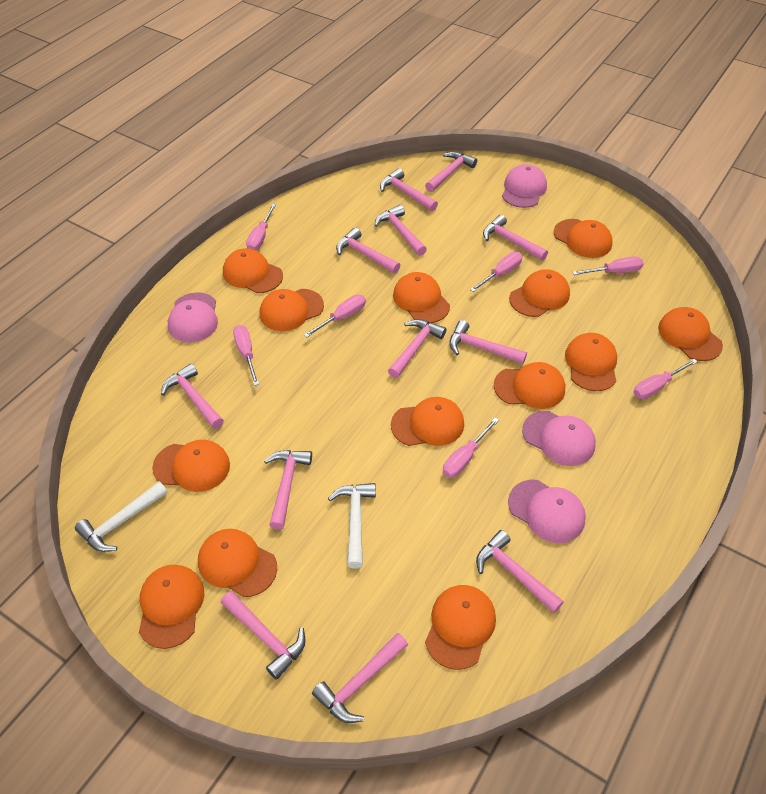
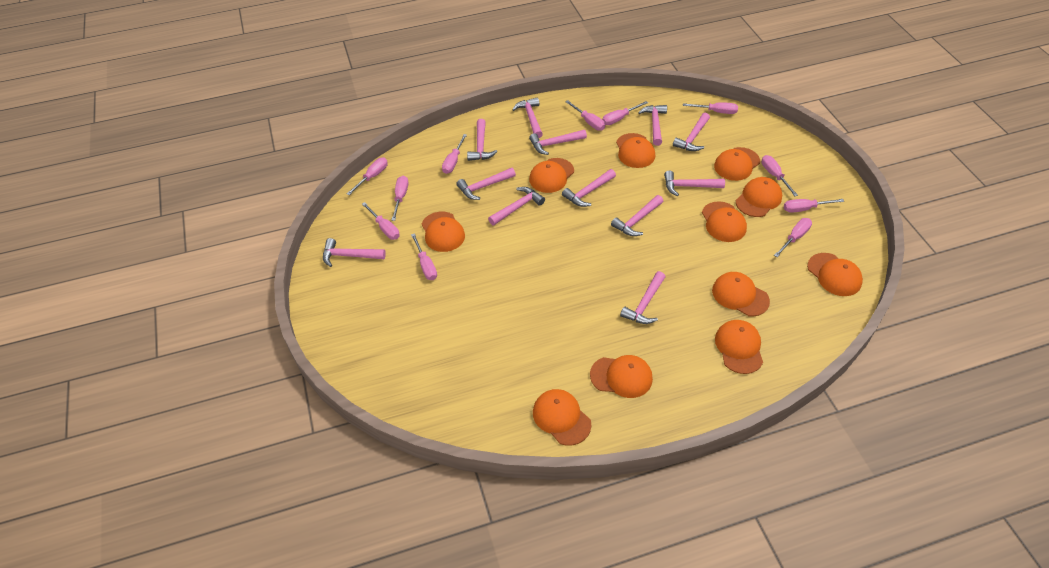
orange cap: [139,565,204,649] [152,440,230,492] [198,529,277,597] [223,248,283,293] [260,289,324,331] [391,397,464,446] [393,272,450,323] [425,585,496,670] [494,362,565,409] [509,269,570,317] [554,219,613,258] [565,333,617,391] [658,307,723,361] = 13 -> [422,212,465,252] [529,158,574,193] [533,389,591,446] [590,355,653,398] [616,133,655,168] [702,201,747,242] [712,272,770,316] [714,147,760,181] [715,320,763,374] [736,177,782,217] [807,253,863,296] = 11
pink cap: [168,292,218,343] [502,164,547,208] [508,480,586,543] [522,411,596,466] = 4 -> none = 0
pink screwdriver: [233,325,259,386] [246,204,276,250] [304,294,366,338] [443,418,499,478] [470,252,523,292] [573,257,644,275] [633,359,698,399] = 7 -> [347,158,388,195] [362,202,400,240] [391,176,409,221] [411,233,437,280] [442,134,467,174] [565,100,605,131] [602,101,648,125] [683,102,738,114] [762,155,798,196] [774,218,812,257] [784,199,844,213] = 11
white hammer: [75,481,167,552] [328,483,376,569] = 2 -> none = 0

